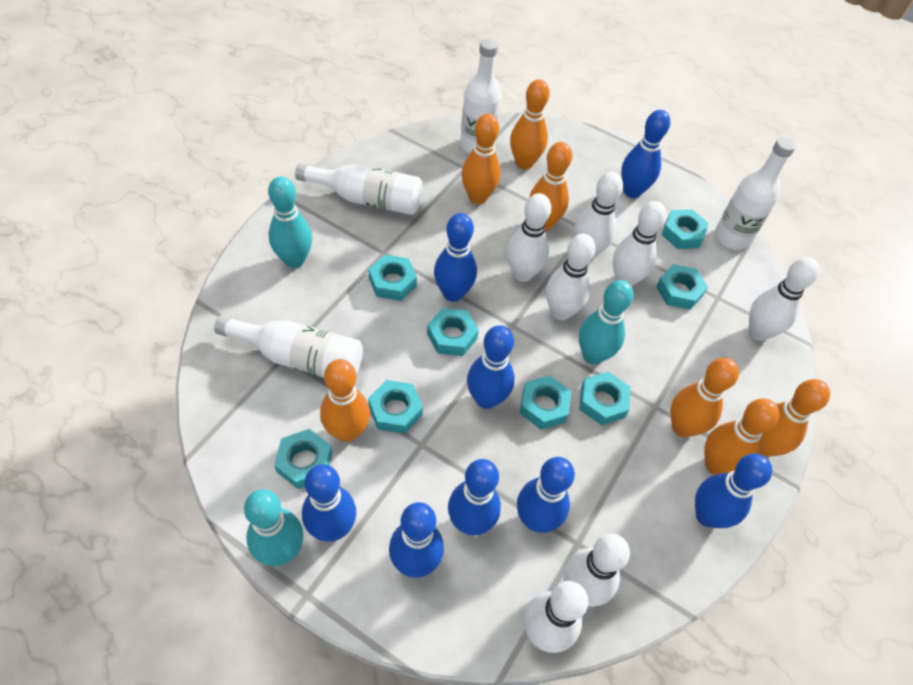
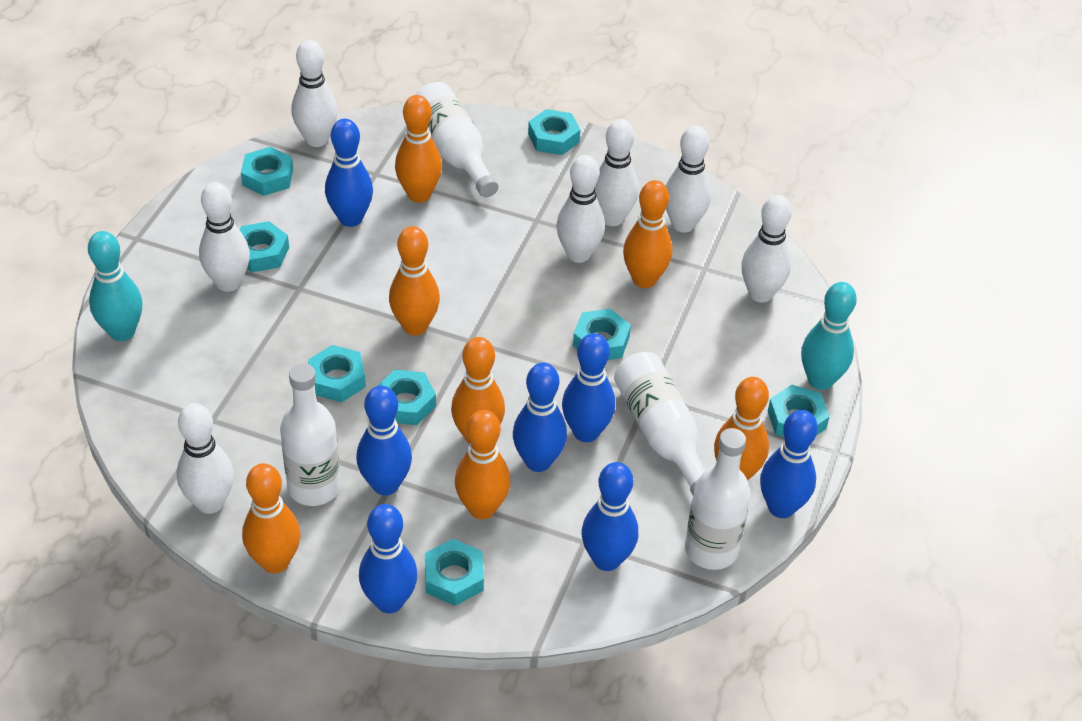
blue bowling pin: [302,464,356,542] [389,502,444,578] [434,213,477,302] [448,459,501,535] [467,325,515,409] [517,457,575,533] [621,110,670,198] [695,454,772,528] = 8 -> [325,119,373,227] [356,386,412,496] [359,504,418,613] [513,363,567,472] [562,333,615,442] [582,462,638,571] [760,410,818,518] = 7
turquoise bowling pin: [244,489,303,566] [268,176,312,268] [579,280,634,365] = 3 -> [88,231,142,341] [801,282,857,390] = 2

